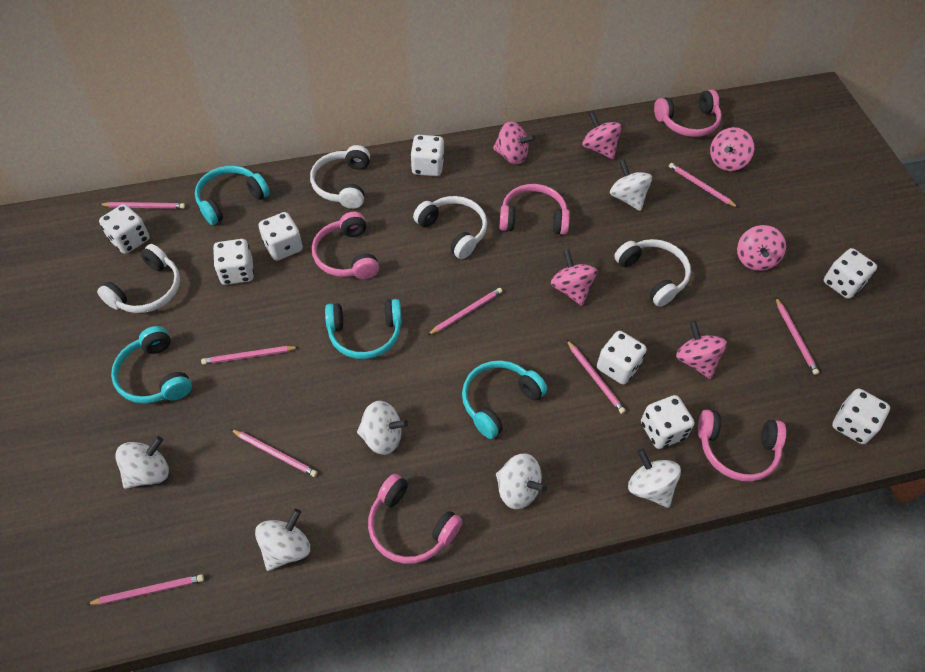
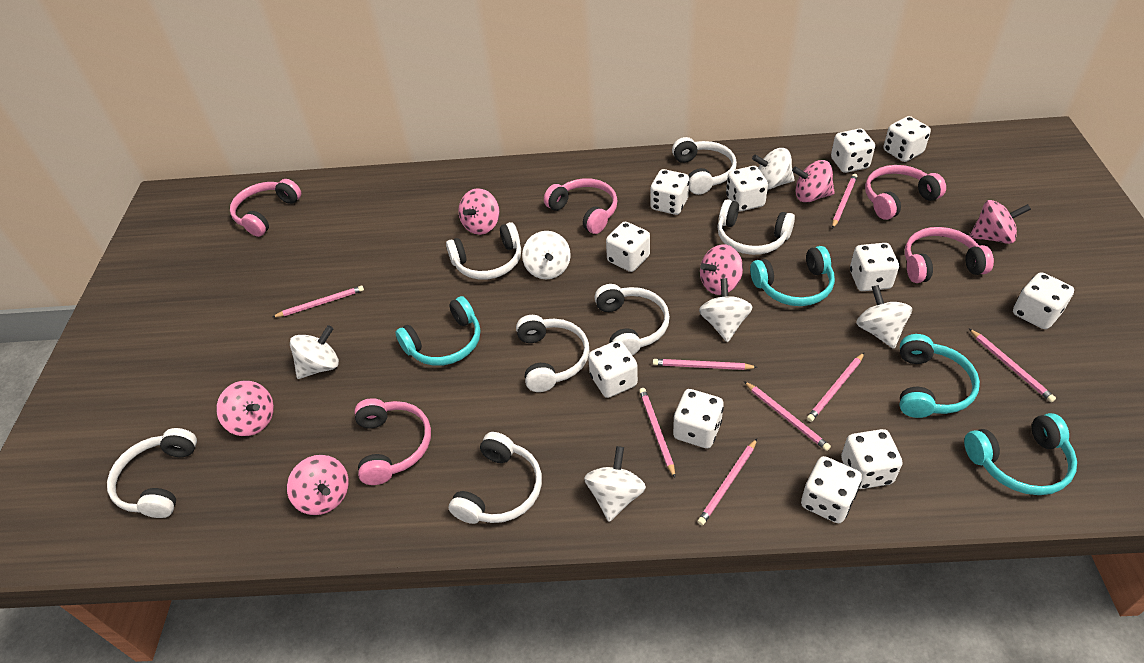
white dice: [99,204,150,254] [213,239,254,285] [258,212,303,261] [410,135,444,176] [597,331,647,384] [641,395,694,449] [824,248,877,299] [832,389,890,444] = 8 -> [588,340,638,398] [606,222,650,272] [650,169,689,215] [673,389,724,448] [726,166,768,212] [801,456,862,523] [831,128,875,173] [841,429,902,489] [850,243,899,291] [884,116,931,162] [1013,272,1074,329] = 11
white headphones: [97,244,180,313] [310,145,370,209] [413,196,487,259] [614,239,691,307] = 4 -> [107,428,197,518] [446,222,521,280] [449,432,542,524] [516,315,589,392] [595,284,670,355] [672,137,737,195] [717,199,795,255] = 7

